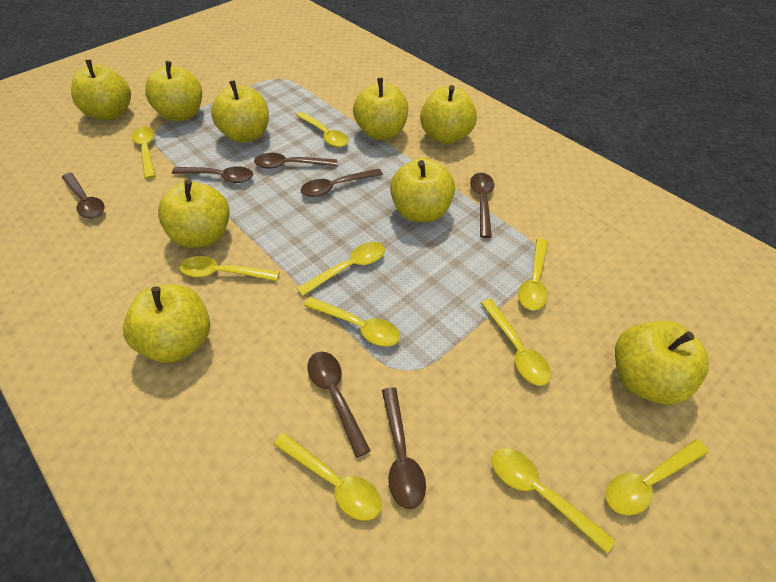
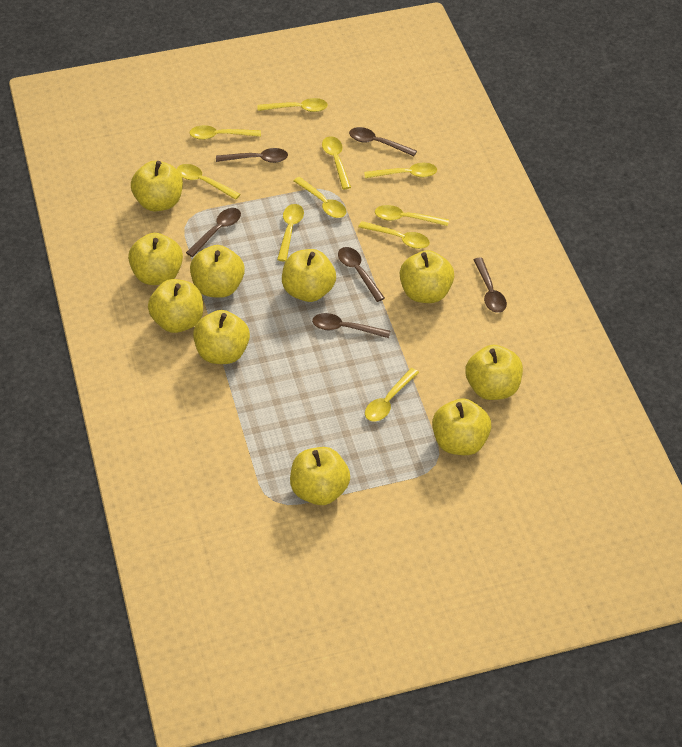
brown spoon: [62,173,105,219] [172,166,253,183] [254,153,337,169] [301,169,383,197] [307,352,371,458] [382,387,426,509] [470,173,494,238] = 7 -> [186,208,241,257] [216,148,288,163] [312,313,390,338] [338,247,385,302] [349,127,417,156] [474,257,507,313] = 6
yellow apple: [71,60,131,120] [123,284,210,363] [145,61,202,122] [158,180,230,248] [211,80,269,143] [353,78,408,140] [390,158,455,222] [420,85,477,144] [615,321,709,405] = 9 -> [128,233,183,285] [131,161,183,212] [148,279,203,333] [190,245,245,298] [193,310,250,364] [282,249,336,302] [290,447,350,505] [400,250,454,303] [432,398,491,455] [465,345,523,400] = 10

